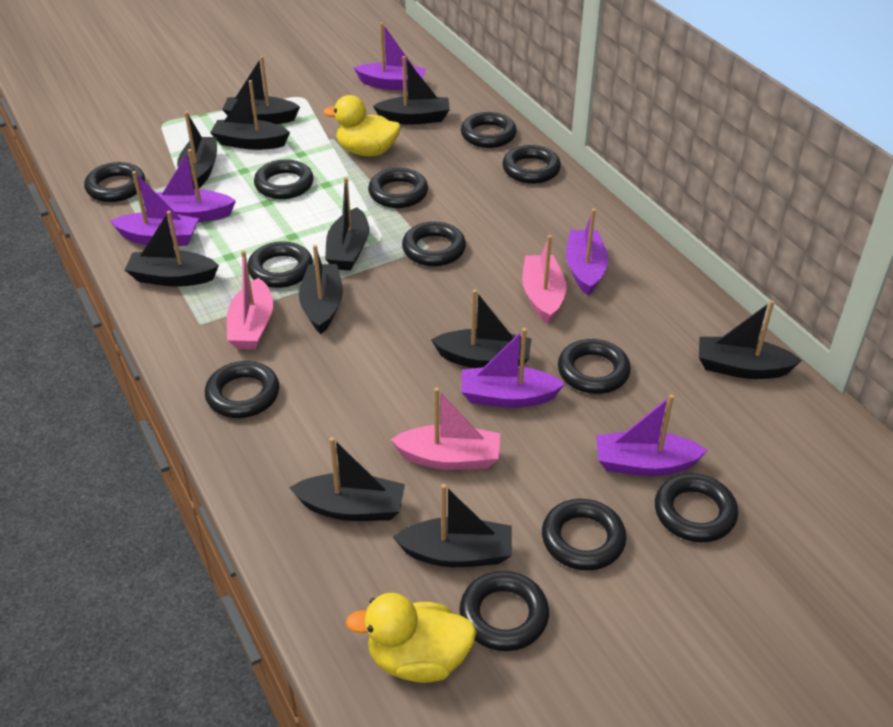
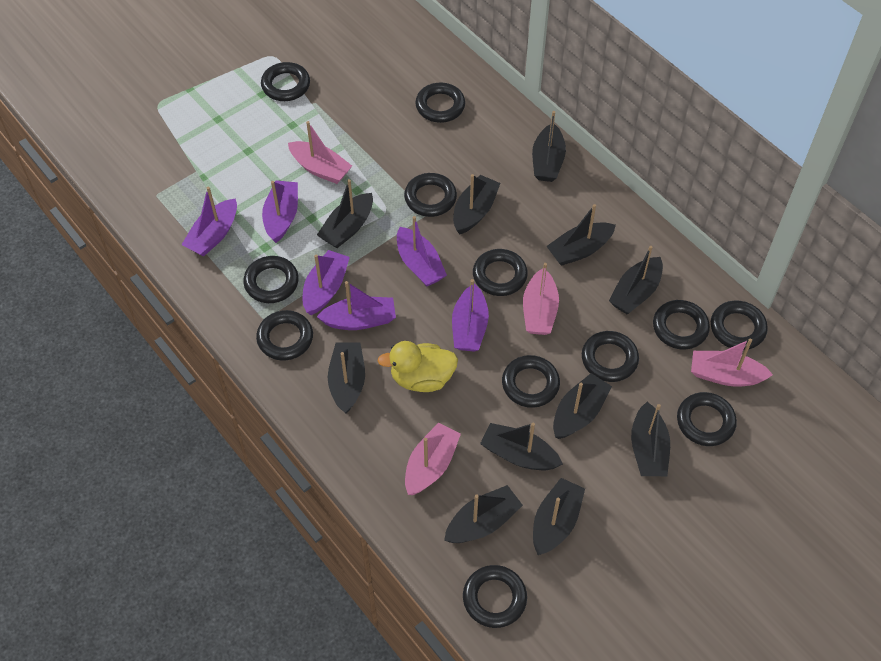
pink boat: [227,250,273,350] [391,387,500,470] [522,235,566,324] = 3 -> [288,121,352,184] [405,422,461,495] [523,263,559,335] [691,338,773,387] = 4
yellow duck: [324,95,401,156] [345,593,477,683] = 2 -> [377,341,458,392] = 1

